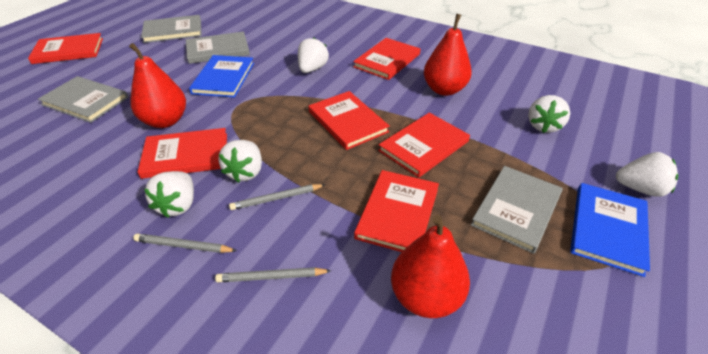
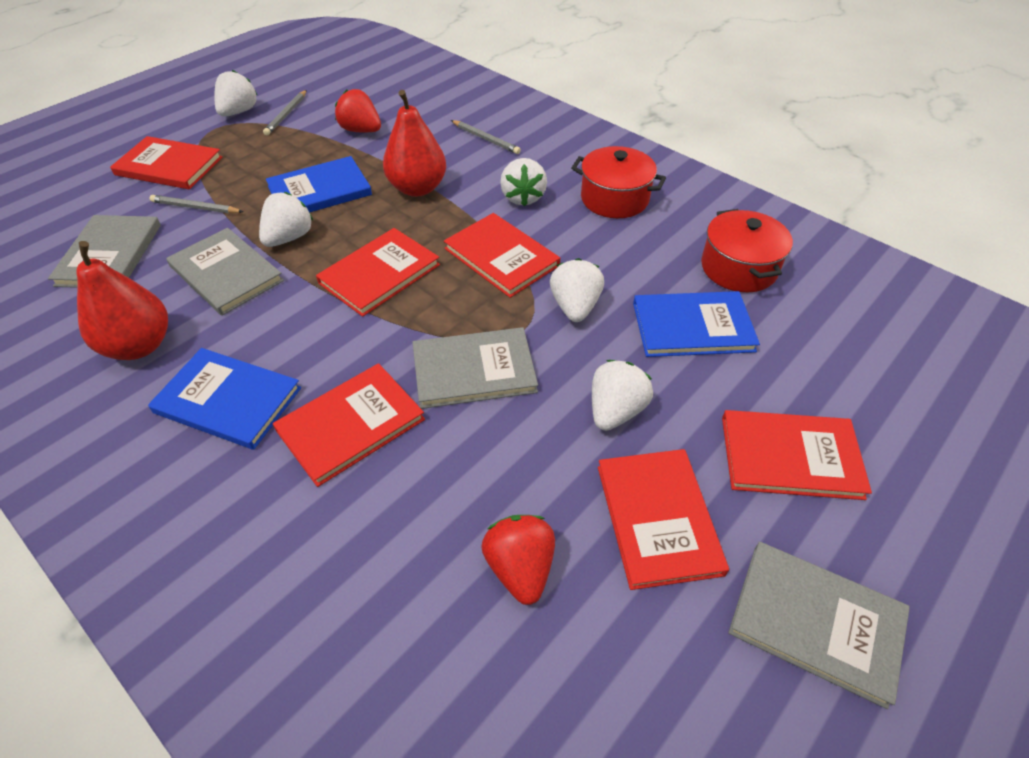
blue book: [189,55,254,98] [570,183,650,277] = 2 -> [148,348,301,450] [266,156,372,213] [633,291,760,357] = 3
red pear: [129,43,186,128] [391,215,470,318] [424,14,472,96] = 3 -> [76,241,168,360] [383,90,446,197] = 2
red pot: none = 0 -> [571,146,666,218] [701,209,793,292] = 2
red strawberry: none = 0 -> [335,89,381,132] [481,515,555,605] = 2

